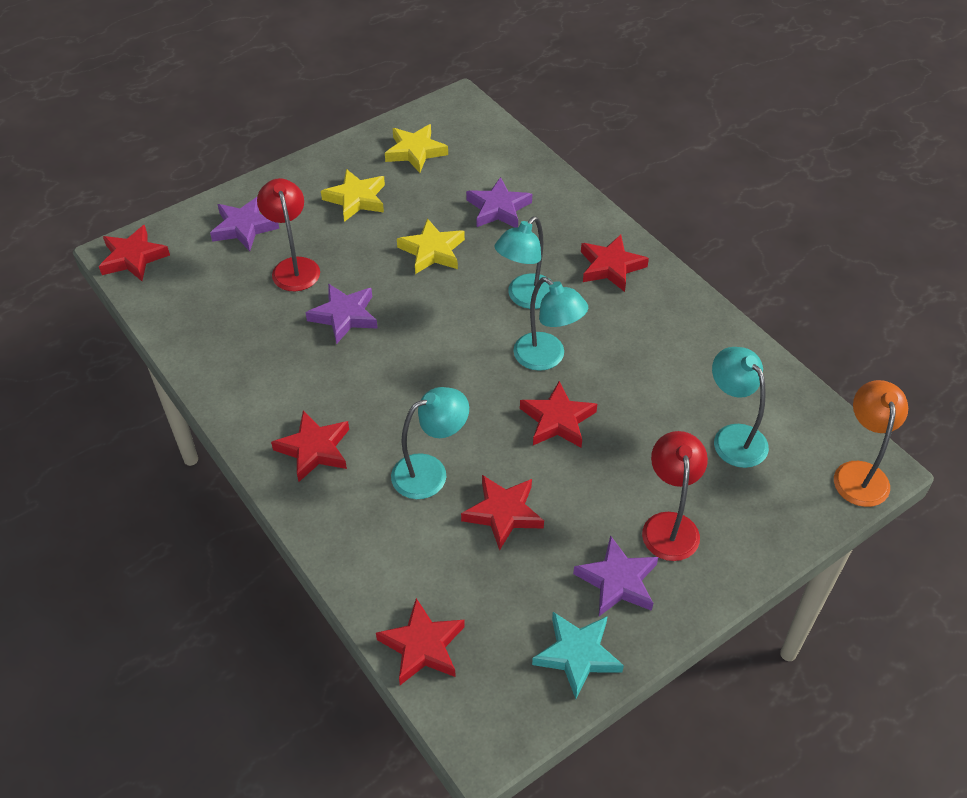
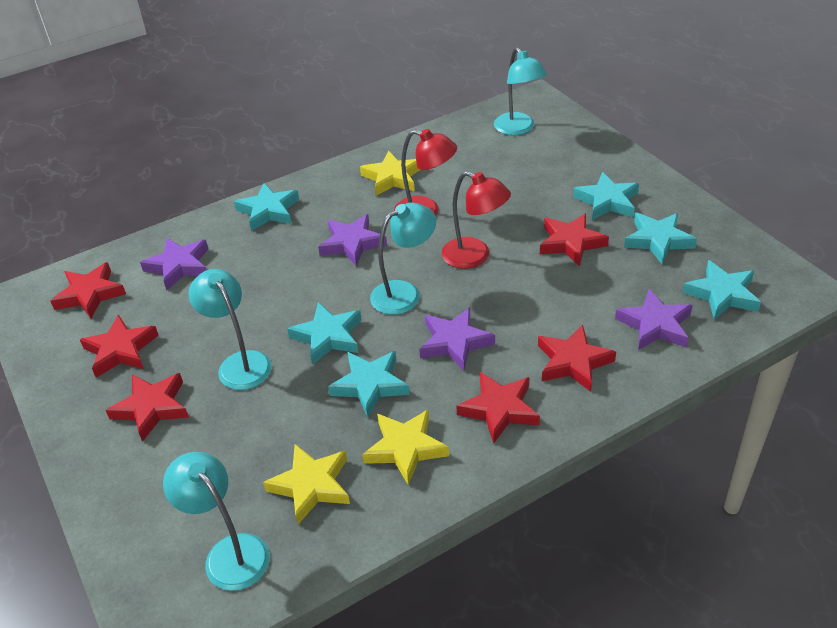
orange lamp: [834,380,908,507] = 1 -> none = 0
turquoise star: [532,612,624,699] = 1 -> [234,183,299,231] [287,302,362,365] [328,351,410,417] [573,172,639,220] [624,213,697,264] [683,260,761,320] = 6

